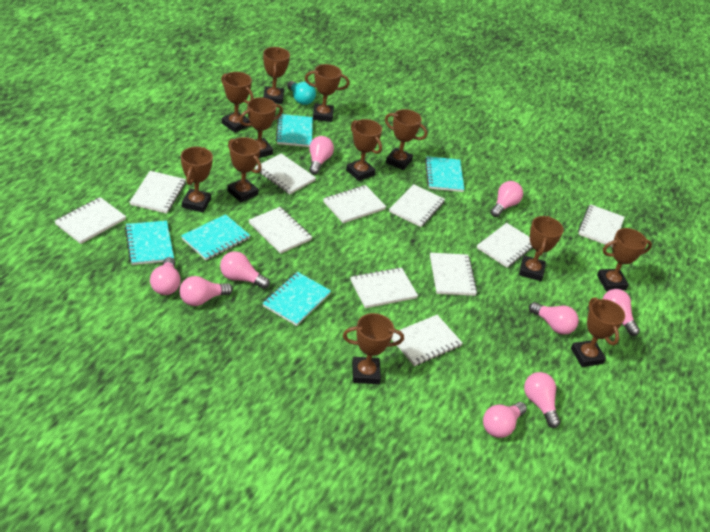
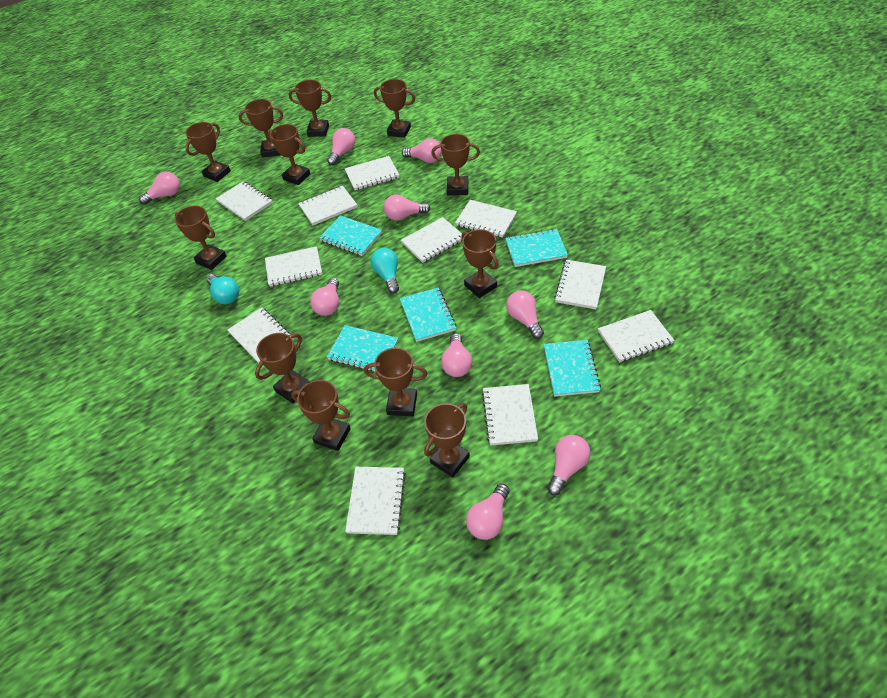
turquoise light bulb: [287,81,316,105] = 1 -> [207,274,239,304] [371,248,399,294] = 2

